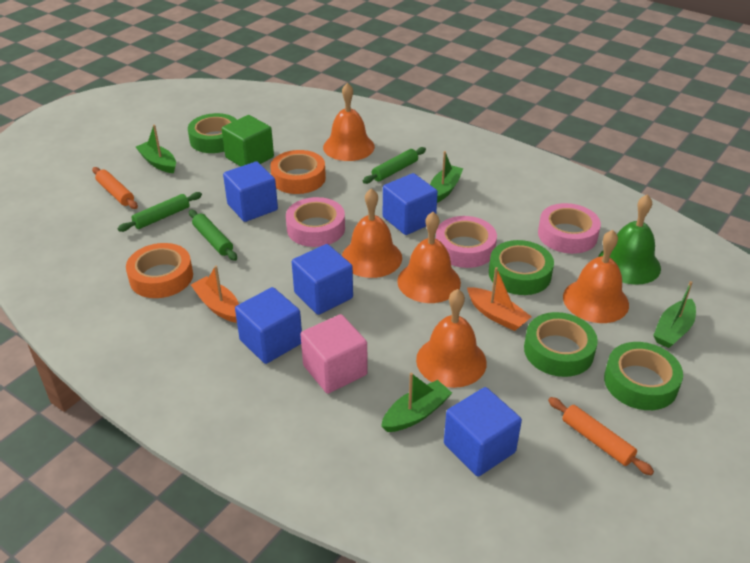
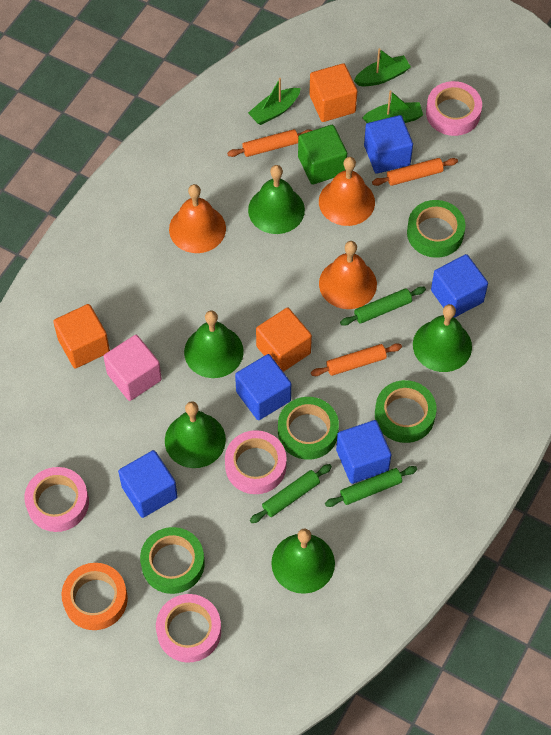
green bell: [598,194,661,285] = 1 -> [165,401,226,468] [184,310,244,378] [248,165,305,234] [271,528,335,594] [413,304,472,372] = 5
green boat: [136,125,176,173] [381,373,452,432] [430,151,463,203] [653,281,696,348] = 4 -> [248,78,301,125] [354,48,411,86] [362,90,423,123] = 3
orange bell: [323,83,375,161] [342,188,402,278] [397,212,461,303] [416,289,487,388] [563,230,629,323] = 5 -> [169,184,226,253] [319,157,375,226] [319,241,377,309] = 3
orange boat: [191,266,239,323] [467,267,532,331] = 2 -> none = 0
orange cube: none = 0 -> [53,304,110,368] [256,308,312,372] [309,63,357,122] = 3
orange rolling pin: [92,167,138,209] [548,397,654,475] = 2 -> [227,129,313,157] [311,343,402,376] [372,158,458,186] = 3
orange tape: [126,243,193,298] [270,150,326,194] = 2 -> [62,563,128,630] = 1
pink tape: [286,197,345,247] [436,216,497,268] [538,203,601,254] = 3 -> [25,467,89,532] [156,594,221,662] [225,430,287,494] [426,81,482,136] = 4

